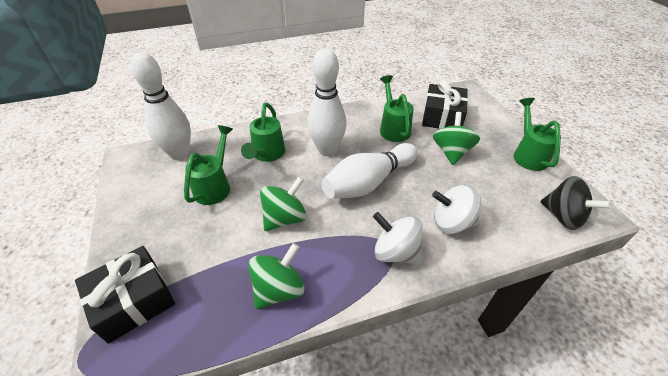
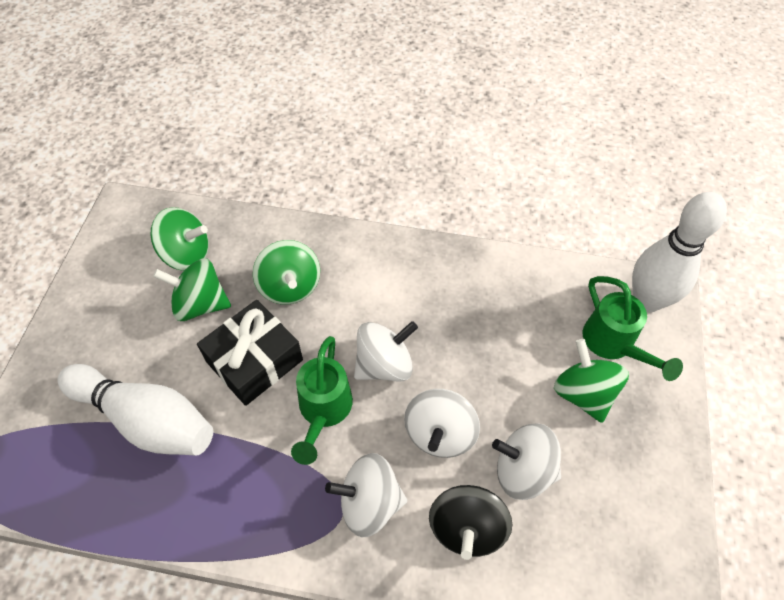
black gift: [75,246,175,344] [422,80,468,129] = 2 -> [197,300,303,406] = 1
green spinning top: [248,243,305,309] [260,177,307,231] [433,112,480,165] = 3 -> [150,207,209,271] [153,258,231,321] [253,240,320,305] [554,339,629,423] = 4
green watering can: [184,125,233,205] [241,103,285,162] [380,75,413,142] [514,98,561,171] = 4 -> [291,336,353,465] [583,276,683,381] = 2
white bowling pin: [130,52,191,160] [307,49,347,156] [321,143,418,198] = 3 -> [57,364,213,455] [632,192,727,313] = 2
white spinning top: [373,212,423,264] [432,184,481,234] = 2 -> [325,453,407,537] [354,321,418,382] [404,389,480,458] [492,423,561,500] = 4

